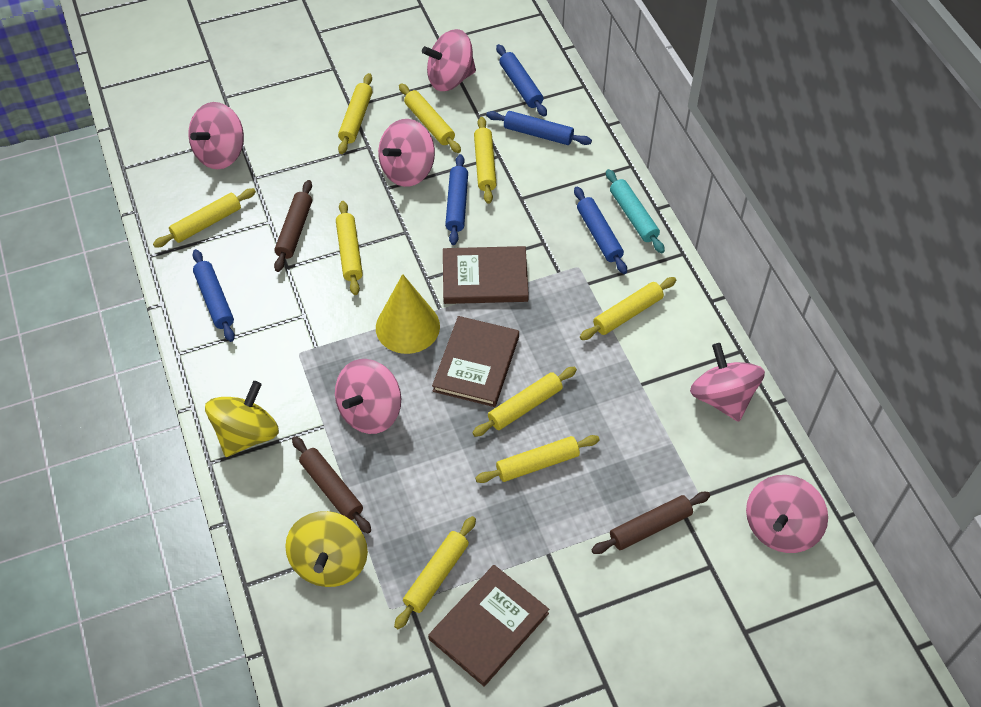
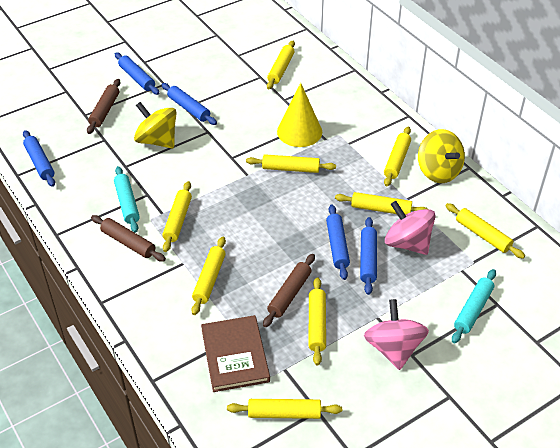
brown book: [428,565,549,687] [432,316,519,407] [443,246,529,304] = 3 -> [201,315,270,392] = 1
pink spinning top: [188,102,244,169] [335,359,401,434] [378,119,435,187] [422,29,476,91] [690,343,765,422] [746,475,828,553] = 6 -> [364,299,429,370] [385,201,435,255] = 2
turquoise rolling pin: [606,169,665,253] = 1 -> [114,166,140,233] [452,269,496,343] = 2

